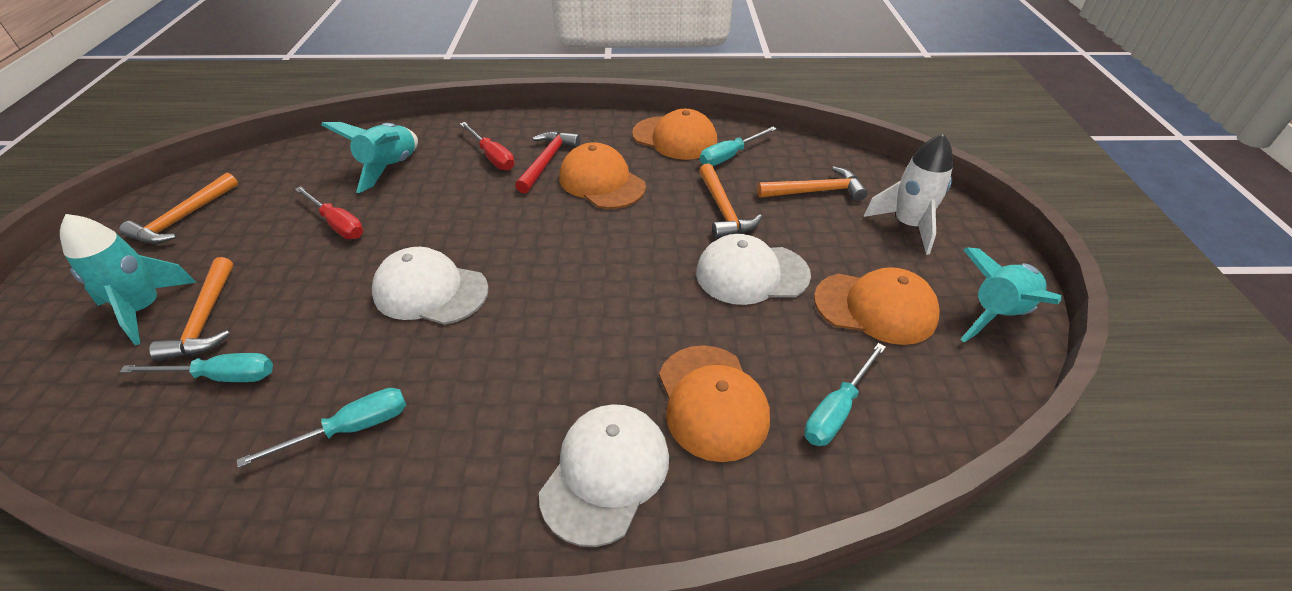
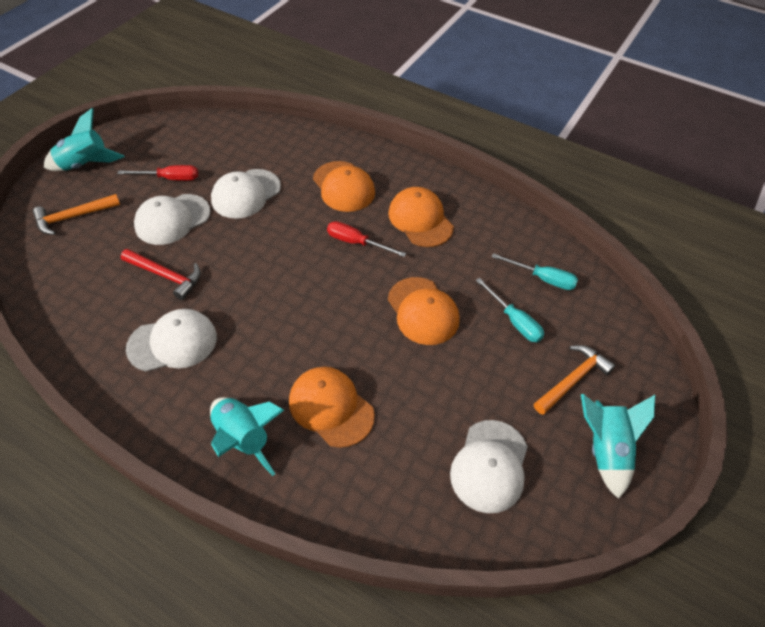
orange hammer: [119,173,238,244] [149,257,233,361] [699,163,762,239] [757,166,868,201] = 4 -> [33,194,120,235] [534,345,616,415] = 2
turquoise screwdriver: [120,353,273,382] [237,388,406,468] [700,127,777,166] [804,343,886,446] = 4 -> [476,278,544,342] [492,253,578,290] = 2
white cap: [372,247,489,325] [539,404,669,547] [696,234,811,305] = 3 -> [126,309,217,372] [134,194,211,245] [211,169,281,219] [450,420,528,513] = 4
white rocket: [863,133,953,255] = 1 -> none = 0

